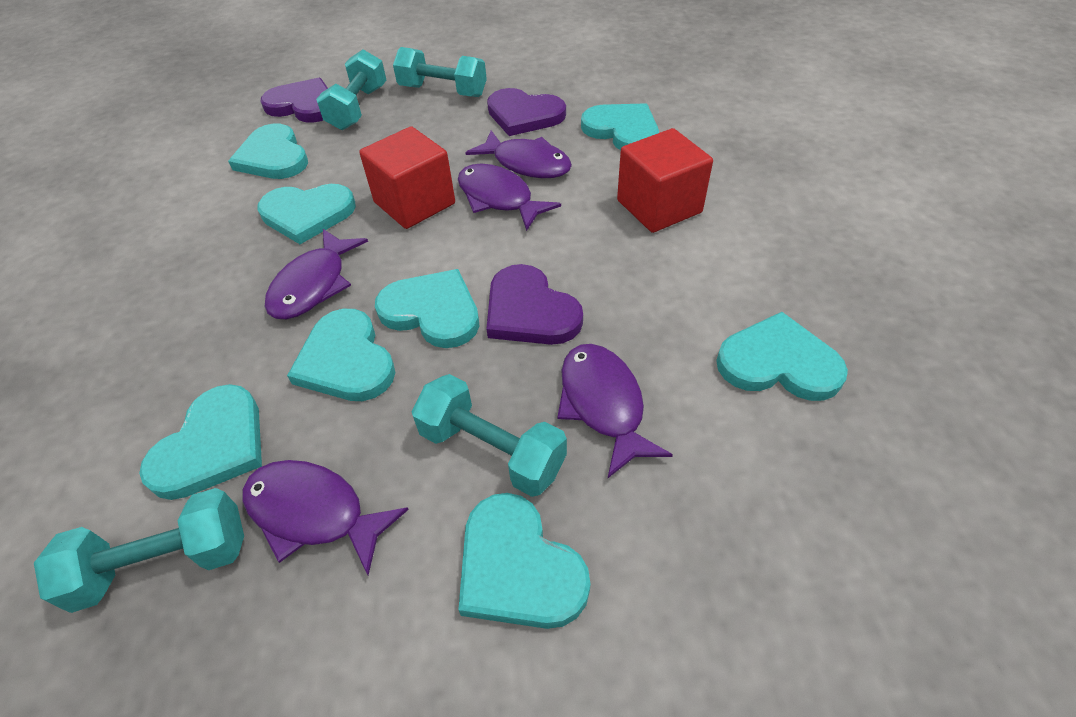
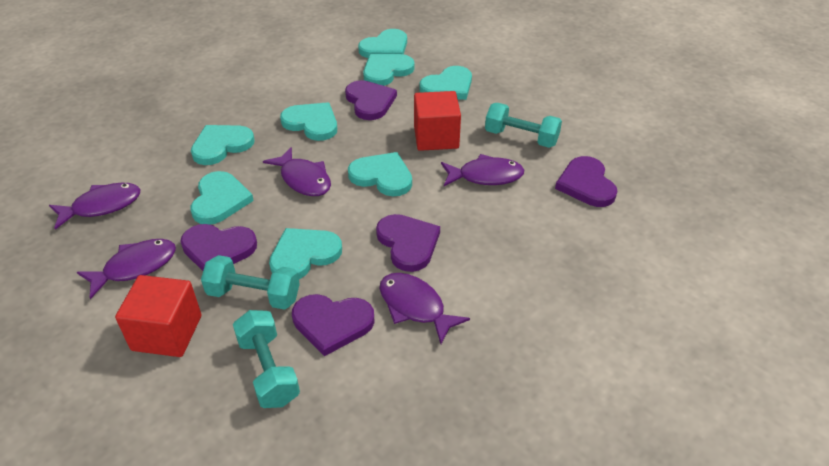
purple heart: [261,78,328,123] [486,264,583,345] [487,88,566,136] = 3 -> [181,224,257,271] [292,294,375,356] [345,80,397,120] [376,214,440,272] [555,156,618,207] = 5
turquoise dumbbell: [34,488,244,613] [316,49,386,130] [393,47,487,97] [411,374,567,497] = 4 -> [201,255,300,310] [233,310,300,408] [485,103,562,148] = 3

